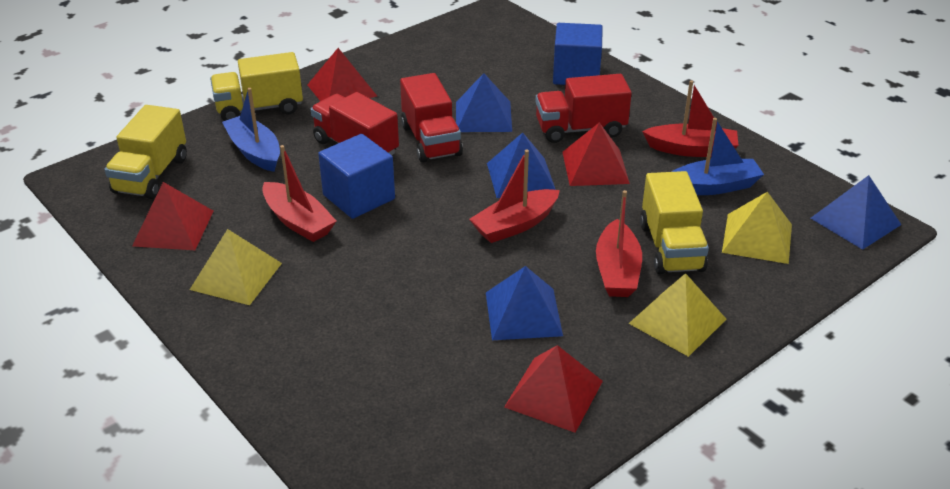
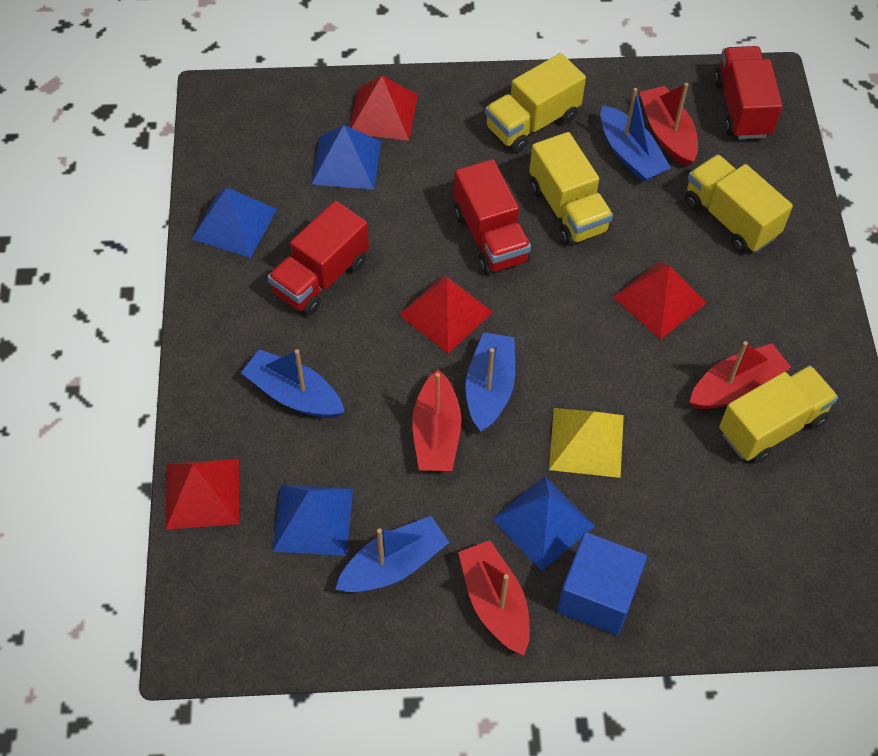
blue boat: [222,88,280,172] [671,118,764,195] = 2 -> [241,349,345,418] [335,516,450,592] [465,332,515,432] [600,88,671,182] = 4
blue cube: [318,134,395,219] [553,23,603,85] = 2 -> [557,532,647,635] = 1
yellow pyramid: [190,229,282,305] [628,273,726,357] [722,192,792,264] = 3 -> [549,408,624,478] = 1
yellow truck: [105,105,187,199] [210,52,303,121] [640,171,709,274] = 3 -> [485,53,586,153] [529,132,613,245] [685,154,793,253] [719,365,838,464] = 4

